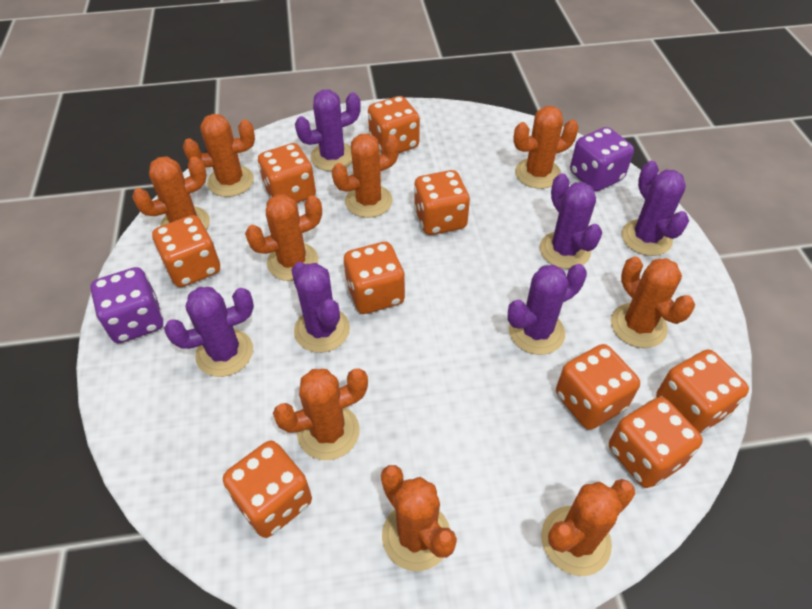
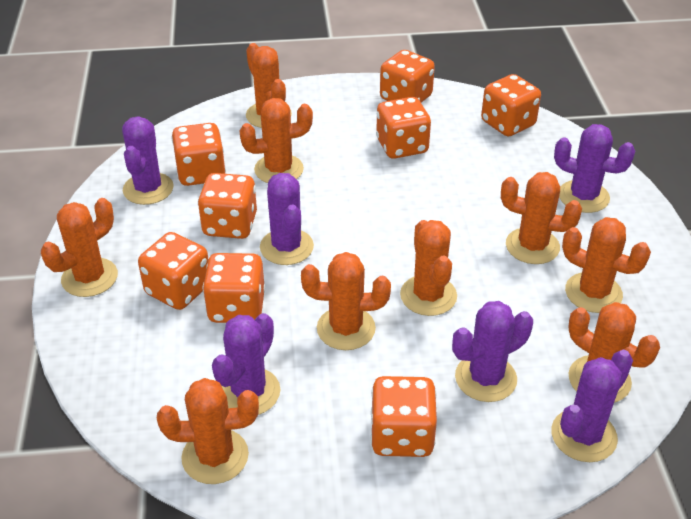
orange dice: [152,215,220,287] [223,441,312,538] [258,143,316,203] [344,242,405,314] [368,96,420,154] [414,170,470,235] [556,344,640,430] [609,397,703,488] [656,350,749,433] = 9 -> [138,232,209,310] [172,123,226,186] [198,173,257,239] [203,253,265,323] [370,376,437,457] [376,97,431,159] [380,50,435,102] [481,74,541,136] = 8
purple dice: [90,267,163,343] [570,127,634,191] = 2 -> none = 0

